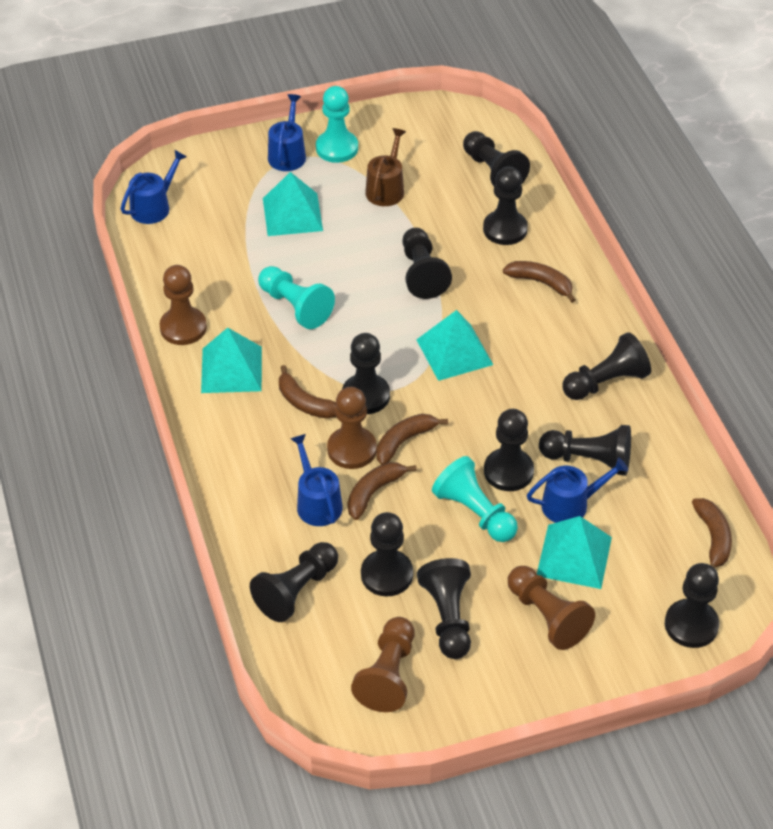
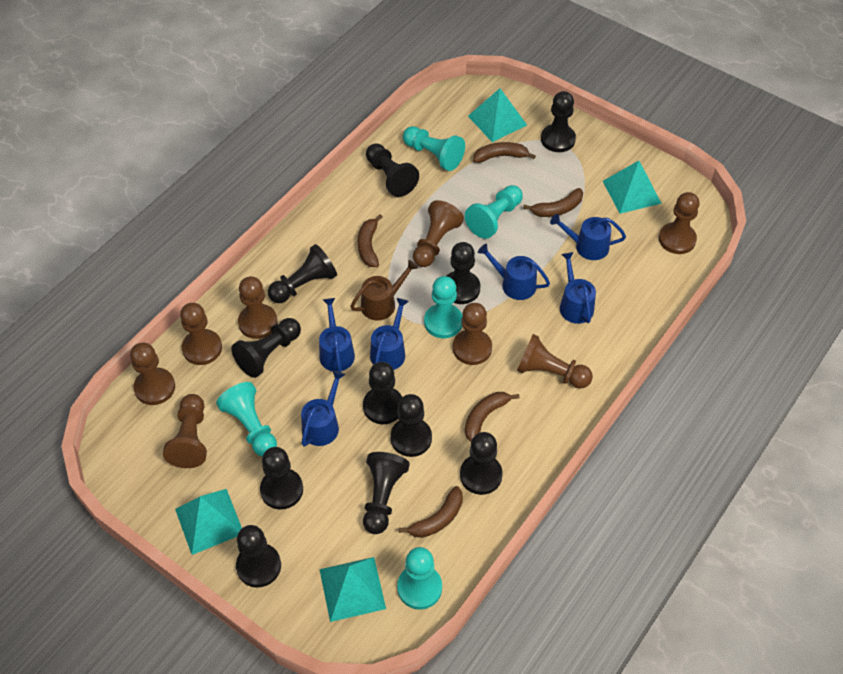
blue watering can: [121,150,187,224] [268,94,306,171] [290,434,343,526] [527,457,628,523] = 4 -> [301,370,345,447] [319,298,355,372] [370,298,409,370] [478,244,550,300] [550,214,626,260] [560,252,596,324] = 6
brown pawn: [160,265,207,345] [327,387,377,469] [351,617,415,712] [508,566,595,650] = 4 -> [130,343,175,405] [163,394,207,468] [180,303,222,365] [238,276,277,339] [413,200,464,267] [453,303,492,365] [517,334,593,388] [659,192,699,254] = 8
turquoise pawn: [258,266,335,329] [316,86,358,163] [432,456,518,542] = 3 -> [216,382,277,457] [397,547,442,610] [403,126,465,171] [424,276,462,338] [465,185,523,239] = 5

